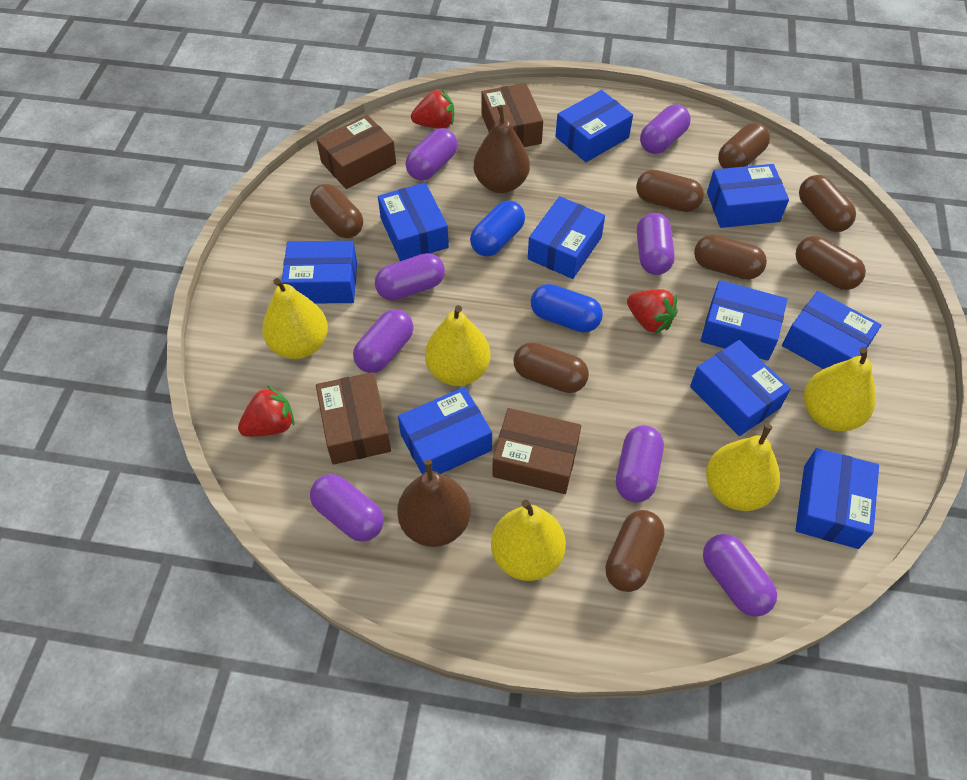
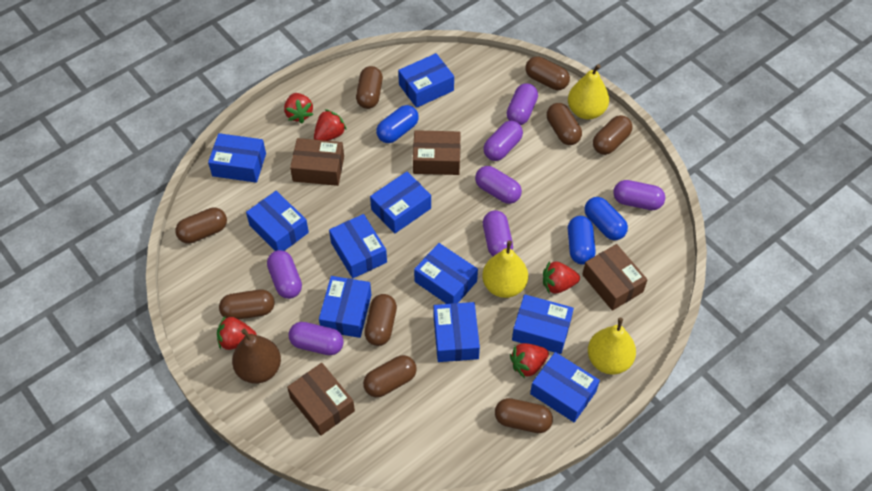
blue capsule: [470,201,525,257] [531,284,603,333] = 2 -> [376,105,419,143] [568,216,596,265] [584,197,628,240] = 3
brown capsule: [310,184,363,238] [513,342,589,393] [605,510,665,592] [636,170,704,212] [694,235,767,280] [718,123,770,169] [796,236,866,290] [799,175,856,232] = 8 -> [175,207,227,244] [219,289,274,320] [356,66,383,109] [363,355,417,397] [364,294,397,346] [495,398,553,433] [525,56,570,90] [547,103,582,145] [593,115,633,155] = 9
brown pear: [397,460,470,547] [474,105,530,193] = 2 -> [232,329,281,384] = 1
purple capsule: [310,474,384,542] [353,309,414,373] [375,253,445,301] [406,128,458,181] [616,425,664,503] [637,213,675,275] [640,104,691,154] [703,534,777,617] = 8 -> [267,250,302,299] [289,322,344,355] [475,166,522,204] [483,121,523,161] [483,210,513,256] [506,83,538,125] [613,180,665,210] = 7
red strawberry: [238,386,294,437] [411,89,454,129] [627,289,678,334] = 3 -> [217,315,257,350] [284,93,313,123] [314,109,347,141] [510,343,549,378] [543,261,580,294] = 5
yellow pear: [262,278,328,359] [425,305,491,386] [491,499,566,581] [706,424,780,511] [804,347,876,431] = 5 -> [482,240,528,298] [568,64,609,119] [588,317,636,374] = 3

